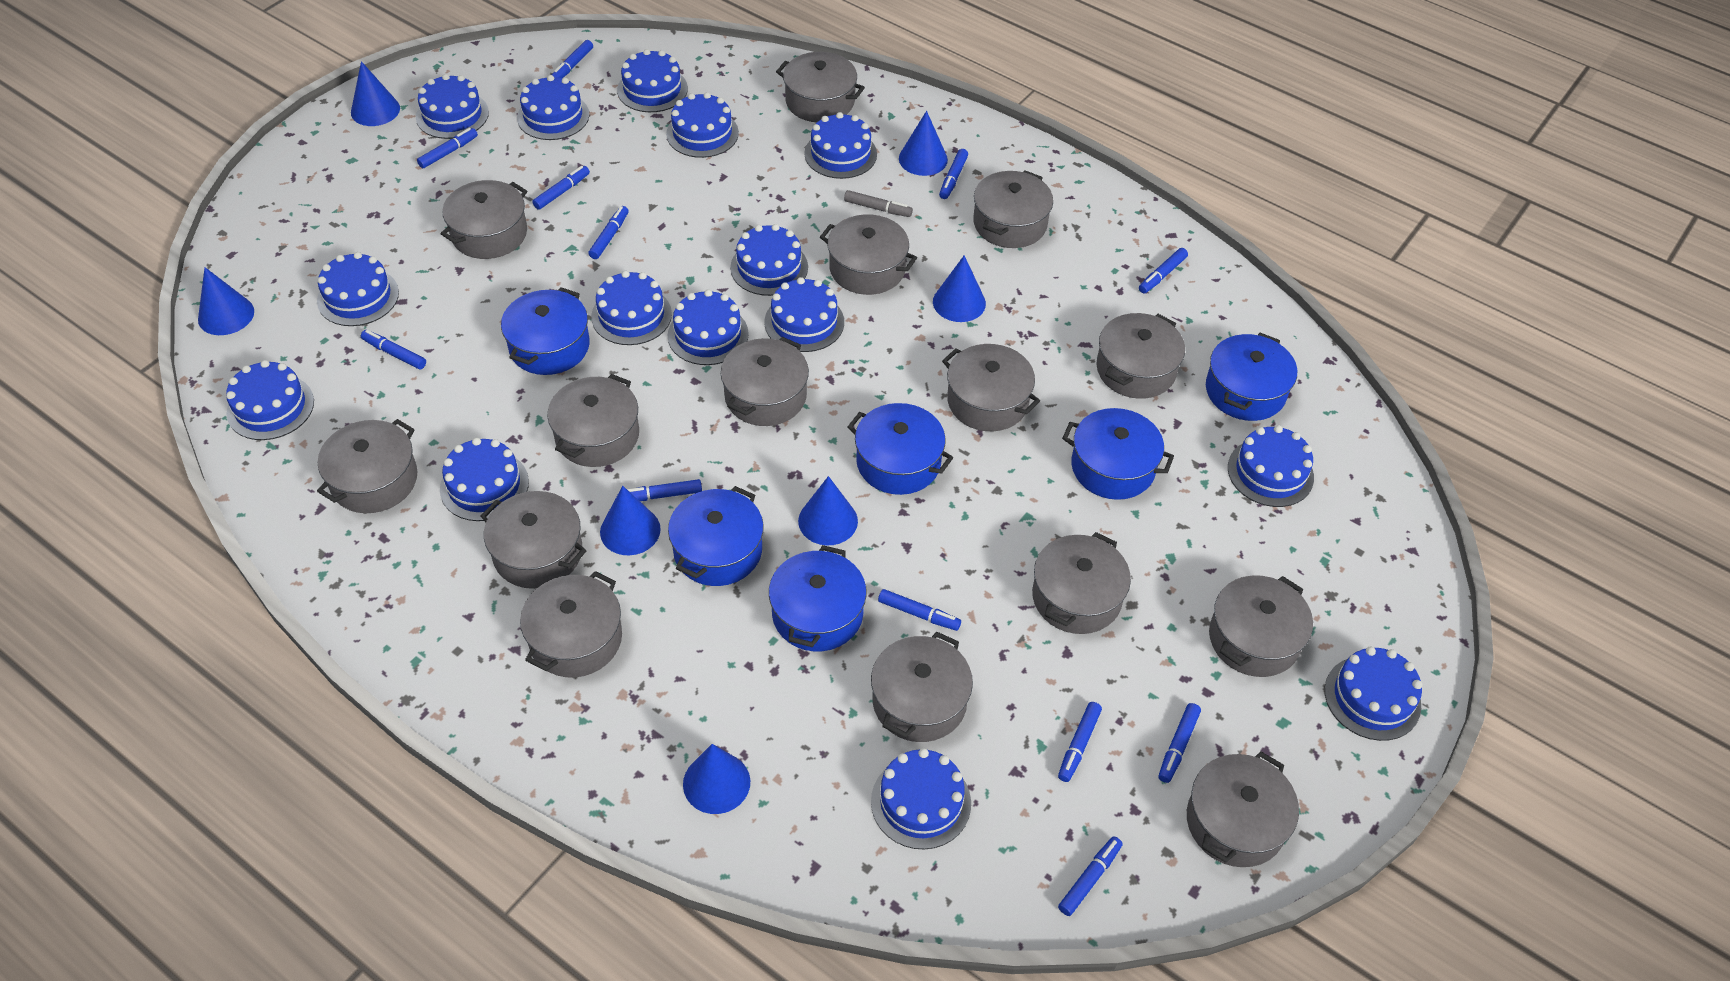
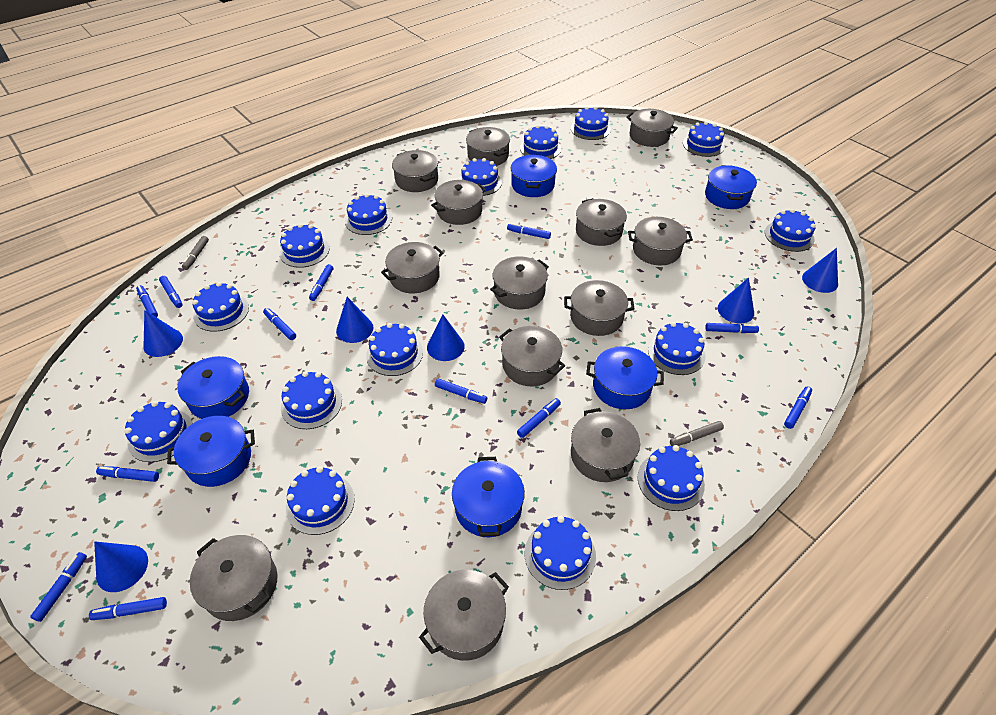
blue cone: [198,267,254,335] [351,61,400,126] [600,486,661,555] [683,744,750,814] [798,476,858,545] [899,111,948,176] [933,255,986,322] = 7 -> [94,541,148,592] [143,310,183,357] [336,297,373,343] [427,314,465,361] [718,277,754,323] [802,248,838,293] = 6
grey marker: [844,190,913,217] = 1 -> [182,236,209,270] [670,421,724,446] = 2
grey pot: [317,419,417,513] [440,180,527,259] [481,491,586,589] [520,571,622,678] [547,374,639,467] [721,337,809,426] [776,52,865,122] [820,215,917,295] [871,632,973,742] [942,344,1040,431] [973,170,1053,248] [1032,532,1131,634] [1096,313,1185,399] [1187,751,1299,867] [1209,575,1313,677] = 15 -> [190,535,278,621] [381,242,444,293] [392,150,438,192] [419,570,509,661] [431,180,486,225] [466,127,510,166] [490,256,549,310] [499,326,565,386] [564,280,634,336] [571,408,640,482] [576,198,627,246] [626,109,678,147] [628,217,693,265] = 13

